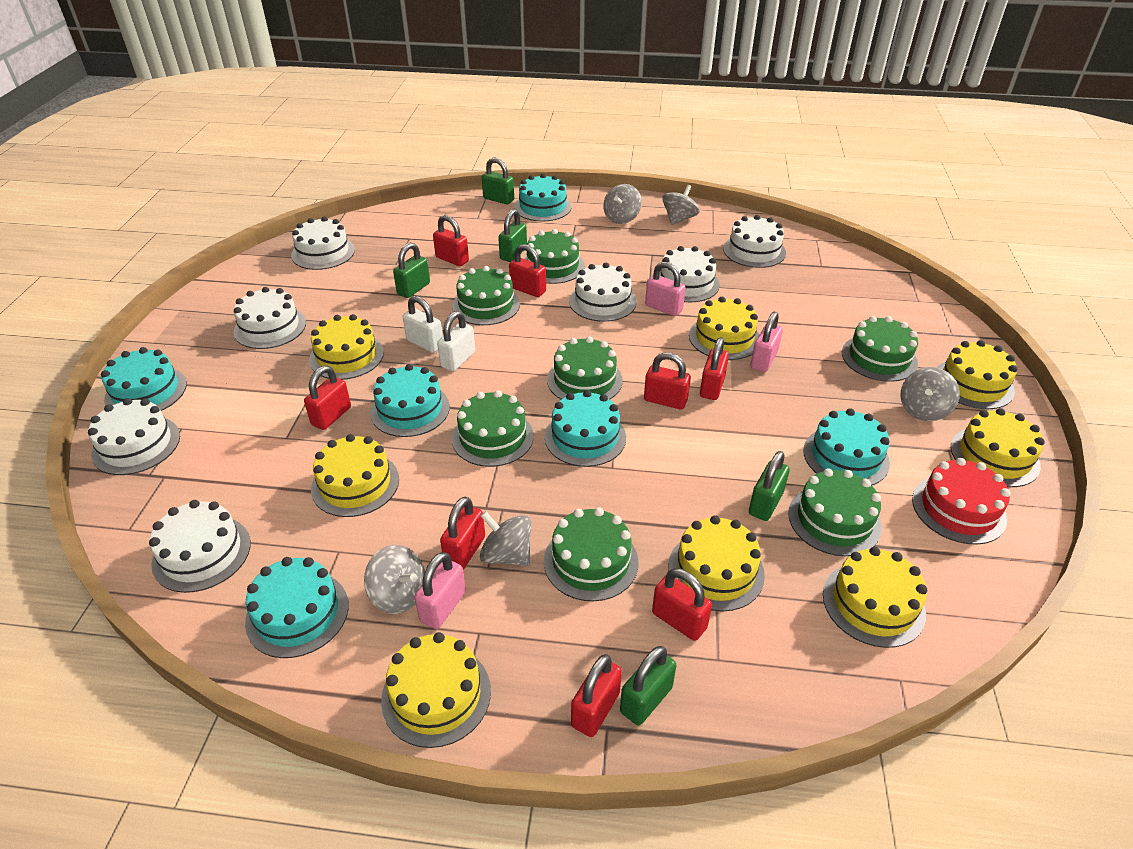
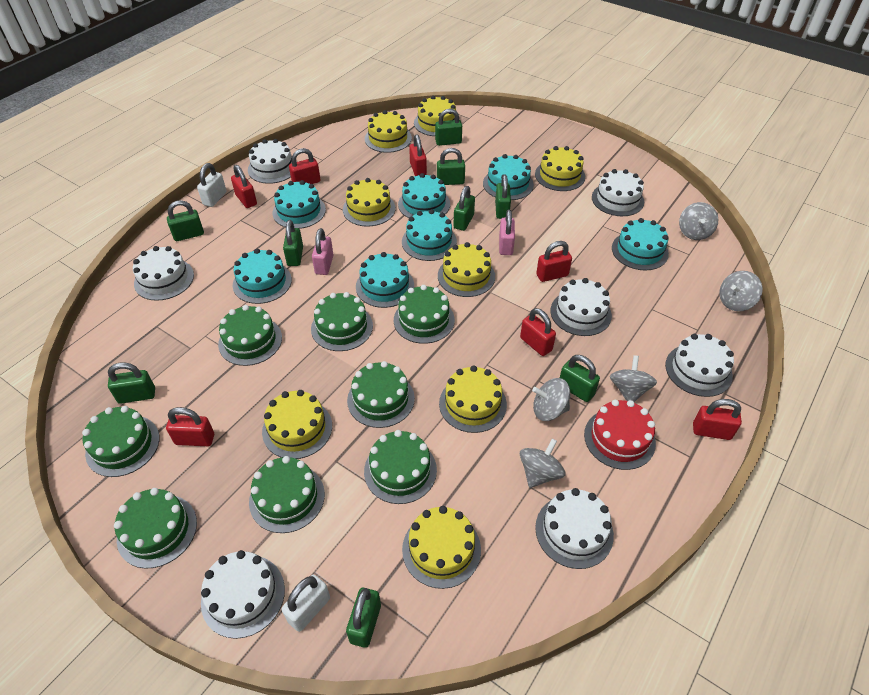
green cake: [452,266,520,325] [452,390,534,467] [524,229,585,284] [544,507,638,601] [547,336,623,399] [788,468,882,556] [842,316,918,382] = 7 -> [82,406,159,477] [114,488,197,569] [218,305,282,366] [249,456,325,533] [311,292,373,351] [347,361,415,428] [364,430,437,504] [394,285,455,344] = 8
green padlock: [393,243,430,298] [482,158,514,204] [498,209,527,262] [620,646,676,725] [749,451,790,521] = 5 -> [108,362,155,404] [167,200,204,241] [283,220,303,266] [346,588,381,648] [435,109,462,146] [437,148,465,185] [453,186,475,231] [495,175,511,219] [560,355,600,402] = 9
pink padlock: [414,552,466,629] [645,262,686,316] [750,312,783,372] = 3 -> [312,228,333,275] [499,209,515,255] = 2
red padlock: [304,366,351,430] [433,215,469,266] [440,497,485,569] [509,244,546,297] [571,654,622,737] [644,352,691,409] [652,568,712,641] [700,337,729,400] = 8 -> [166,407,214,446] [231,165,257,208] [289,148,321,184] [409,134,427,176] [520,308,556,356] [536,241,572,282] [693,399,742,440] = 7
turquoise cake: [101,347,187,411] [245,557,349,658] [370,364,450,437] [515,174,572,222] [545,390,626,467] [803,408,890,485] = 6 -> [233,249,292,304] [273,180,326,229] [356,252,414,308] [398,173,450,218] [402,209,457,261] [483,154,534,200] [612,218,669,270] = 7

